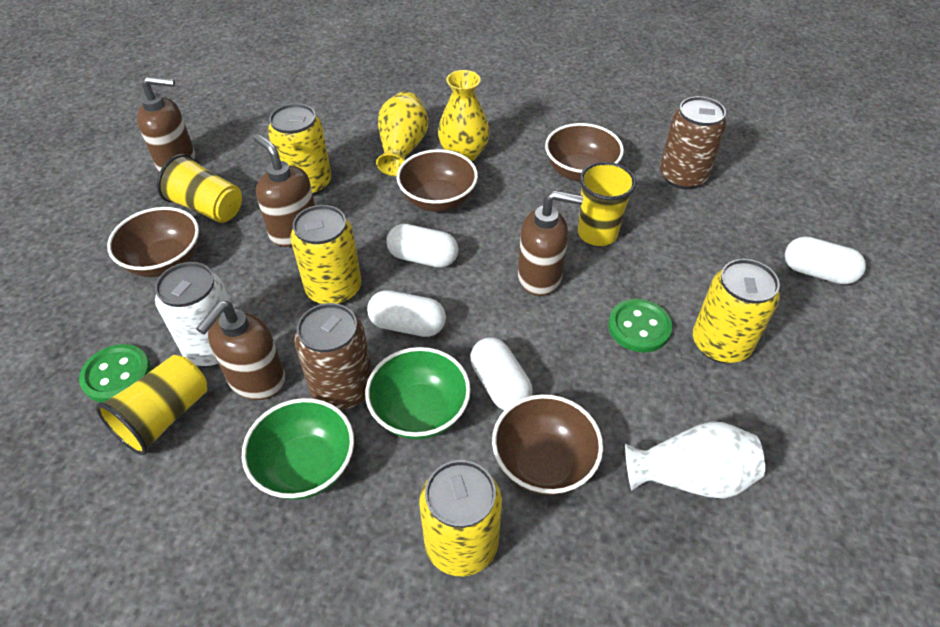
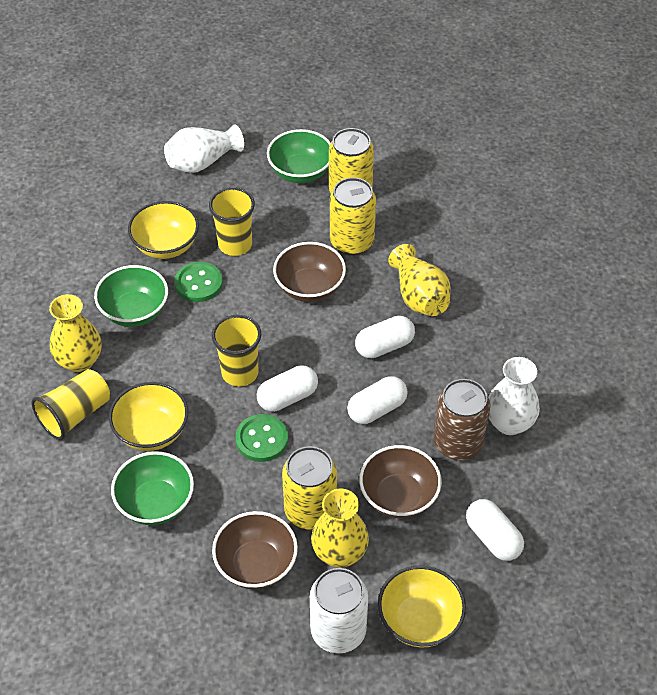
brown bowl: [107,207,199,277] [397,149,478,212] [492,394,603,495] [545,123,624,182] = 4 -> [212,511,298,589] [273,242,346,302] [359,445,442,518] = 3
brown can: [294,303,372,410] [660,96,727,189] = 2 -> [433,379,490,460] = 1
brown soap dispenser: [137,76,196,172] [196,301,286,400] [253,134,315,247] [518,190,583,296] = 4 -> none = 0
green bowl: [242,398,354,500] [365,347,471,440] = 2 -> [94,265,168,327] [111,451,194,525] [267,129,331,183] = 3
white vase: [625,421,765,499] = 1 -> [164,124,244,173] [488,357,540,435] = 2
yellow bowl: none = 0 -> [109,382,188,451] [128,201,199,259] [378,565,466,648] = 3
yellow can: [268,103,332,196] [291,205,361,304] [419,460,502,576] [693,259,780,363] = 4 -> [282,446,337,529] [329,128,374,193] [330,177,376,255] = 3
yellow vase: [376,92,428,176] [438,70,490,161] = 2 -> [49,294,102,372] [311,489,369,568] [388,244,451,316] = 3

